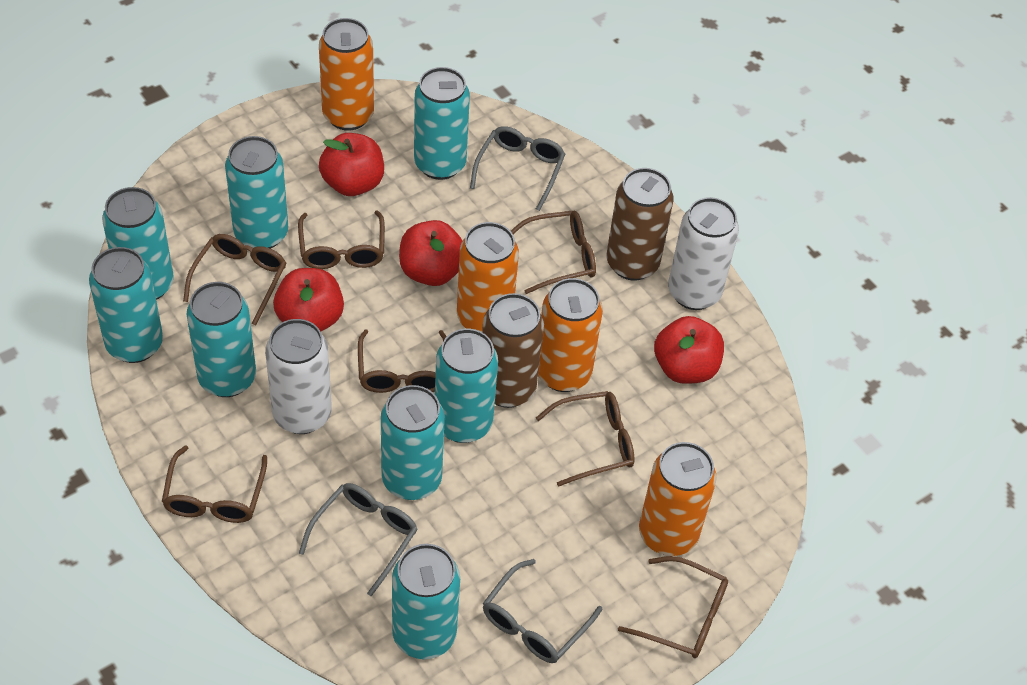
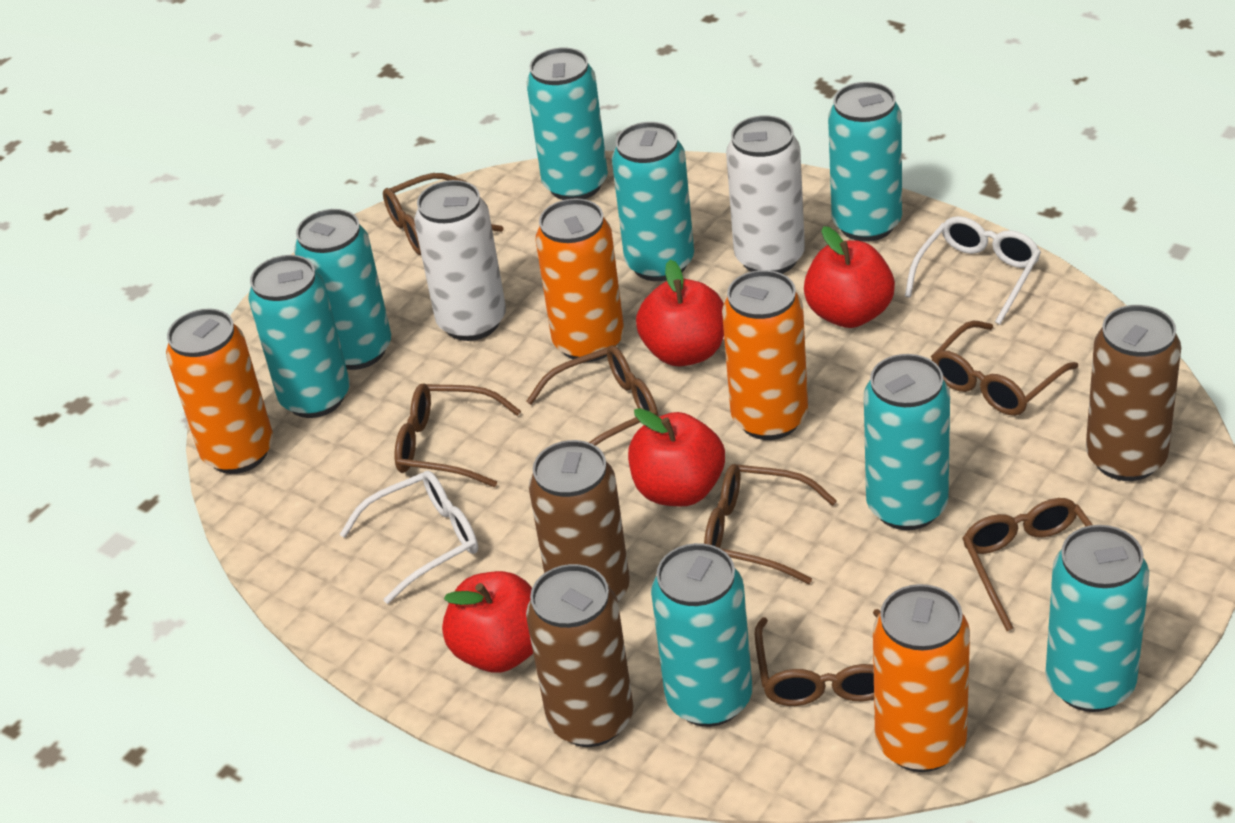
brown can: [482,293,544,408] [607,168,673,281] = 2 -> [526,564,633,747] [529,440,630,601] [1086,305,1181,481] = 3
grey glasses: [299,483,418,596] [470,126,565,211] [483,559,602,663] = 3 -> none = 0
white glasses: none = 0 -> [340,471,478,604] [905,216,1041,325] = 2

